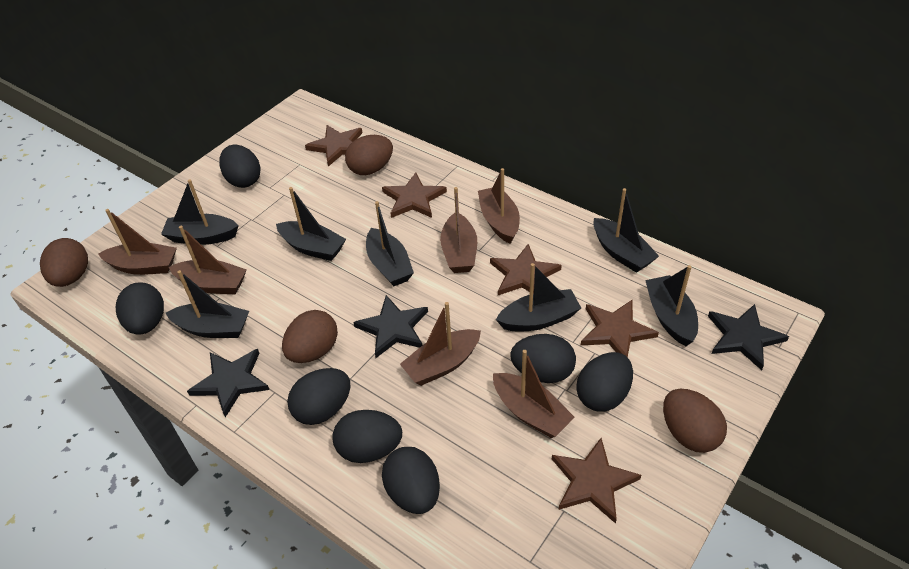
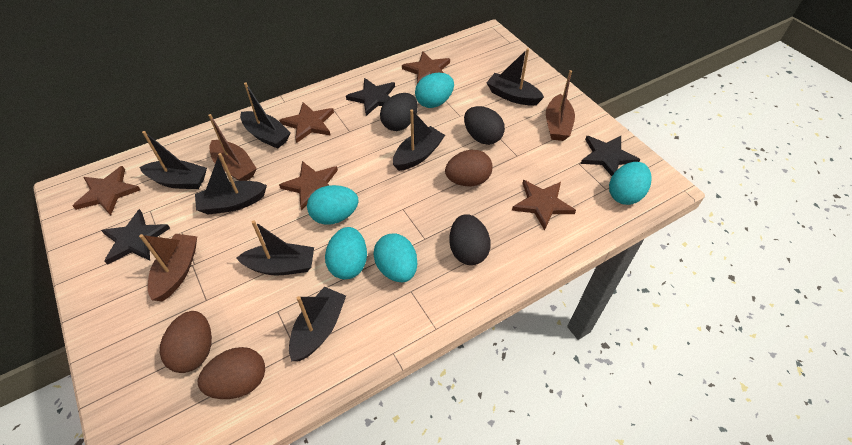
black egg: [116,282,164,335] [219,145,261,188] [287,368,351,425] [332,410,402,463] [382,447,440,514] [510,334,576,383] [576,352,633,412] = 7 -> [380,93,418,131] [449,214,491,265] [464,106,505,145] = 3
brown boat: [98,209,177,275] [169,226,247,294] [400,302,481,386] [440,187,477,273] [478,168,520,244] [493,350,575,438] = 6 -> [139,234,197,301] [208,114,257,181] [546,70,575,141] = 3
brown egg: [40,238,88,287] [282,310,338,363] [345,135,393,175] [663,389,727,453] = 4 -> [160,311,212,373] [198,347,265,399] [445,150,493,186] = 3
turquoise egg: none = 0 -> [307,185,358,225] [325,227,367,279] [373,233,417,282] [415,73,454,108] [609,162,652,205] = 5

